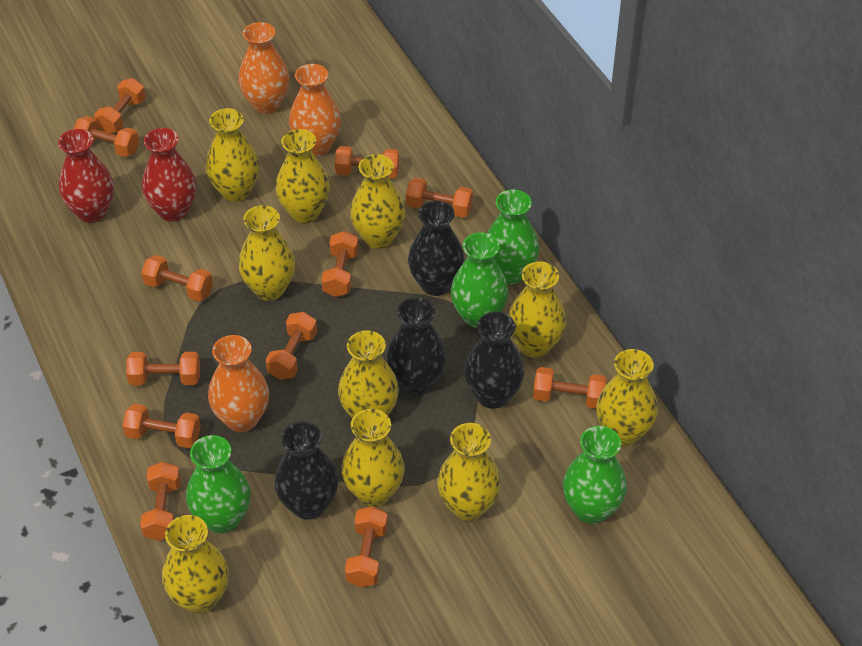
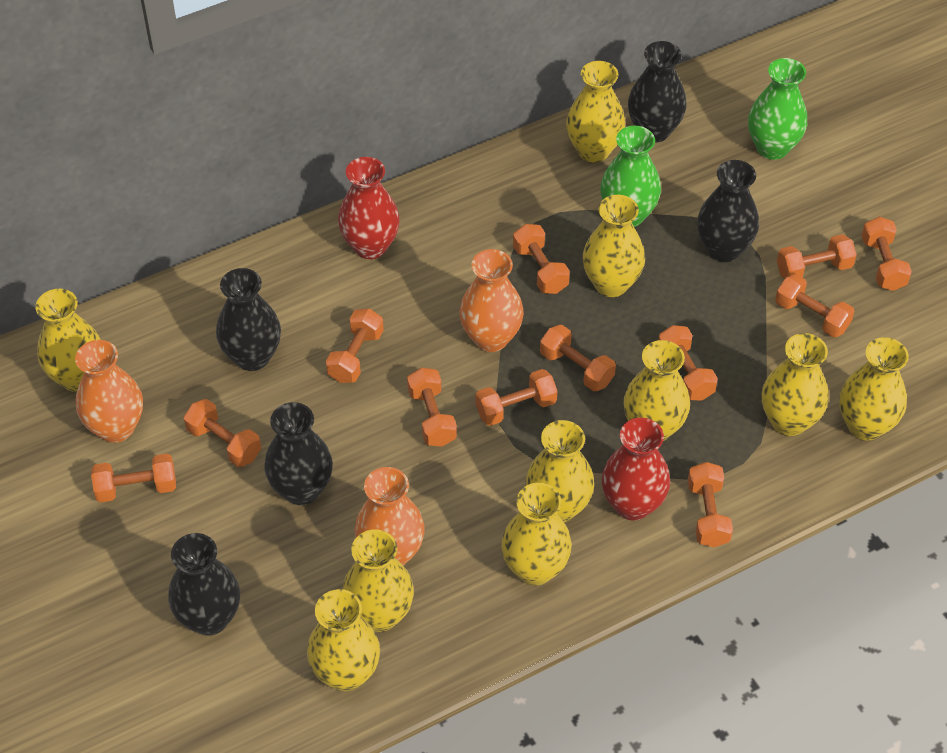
black vase: [274,422,338,520] [387,297,447,394] [408,201,465,296] [464,312,524,409] = 4 -> [168,533,240,636] [216,268,281,371] [264,402,333,505] [628,41,686,143] [697,160,759,262] = 5
green vase: [186,435,251,533] [451,232,508,328] [487,189,539,284] [563,426,627,524] = 4 -> [600,126,661,227] [748,58,807,160] = 2

